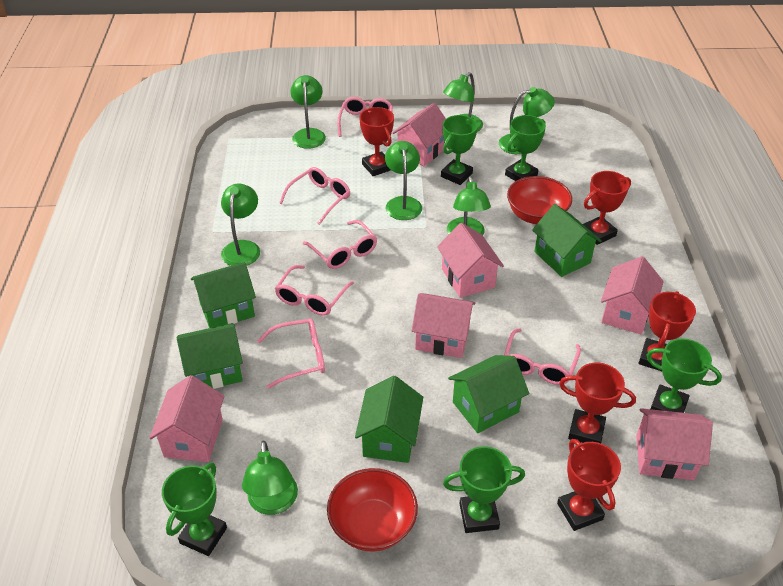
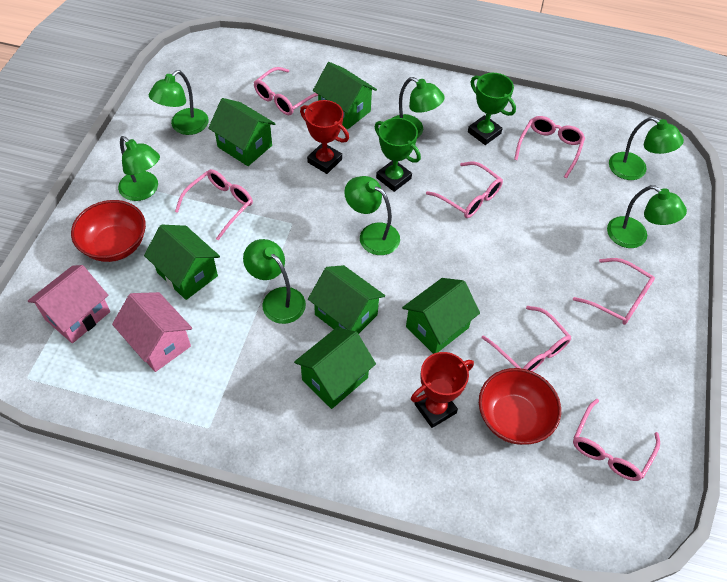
green house: [176,323,243,389] [191,262,256,328] [355,376,423,463] [448,355,529,433] [532,204,601,277] = 5 -> [144,225,220,300] [208,98,276,166] [294,327,376,409] [308,265,385,334] [313,62,377,129] [402,278,480,354] = 6
green trophy: [162,463,227,556] [441,115,478,185] [443,446,525,533] [505,115,546,181] [646,338,722,413] = 5 -> [375,118,421,192] [468,73,516,145] = 2
pink glasses: [257,318,325,389] [275,265,354,315] [279,167,350,225] [303,220,377,269] [337,97,393,137] [504,328,581,385] = 6 -> [175,169,253,240] [254,67,318,115] [426,161,503,218] [482,306,571,371] [514,116,585,178] [573,258,655,325] [573,399,660,481] = 7
pink house: [149,375,225,462] [393,103,446,166] [412,293,475,358] [437,223,504,298] [601,256,664,335] [636,408,713,480] = 6 -> [28,265,110,343] [112,292,192,372] = 2
red trophy: [359,107,394,176] [557,439,621,531] [559,363,636,443] [583,171,631,245] [639,291,696,371] = 5 -> [300,100,349,174] [411,352,474,428] = 2

